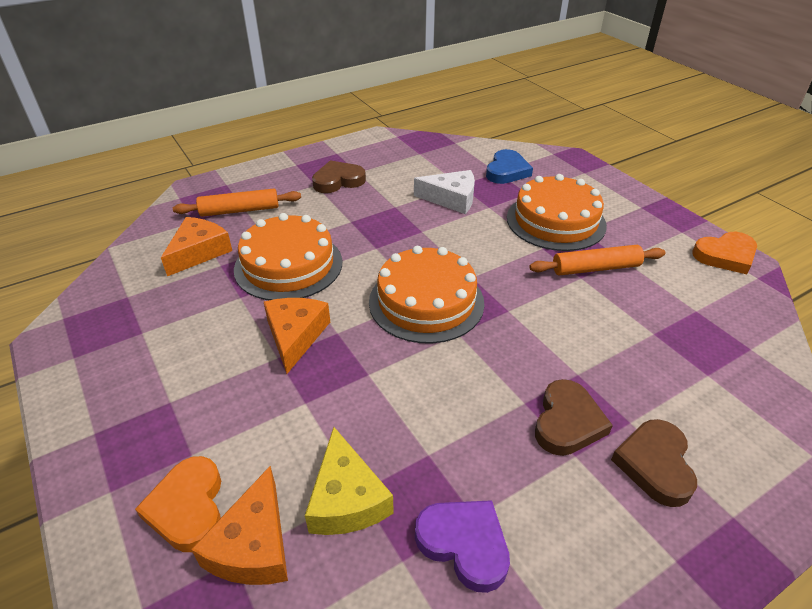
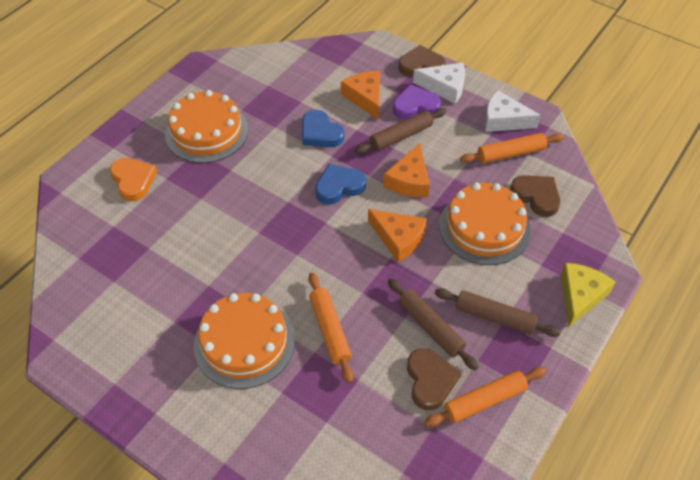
blue heart: [486,149,533,184] = 1 -> [302,110,345,147] [315,164,366,204] = 2
brown rolling pin: none = 0 -> [355,108,447,154] [388,278,479,370] [435,288,561,337] = 3
orange heart: [135,456,221,552] [692,232,757,274] = 2 -> [110,158,157,201] = 1
orange rolling pin: [173,189,301,217] [530,245,666,275] = 2 -> [308,272,354,383] [424,367,546,427] [460,133,564,163] = 3
white cheese: [414,170,475,214] = 1 -> [413,63,465,104] [484,90,541,132] = 2

